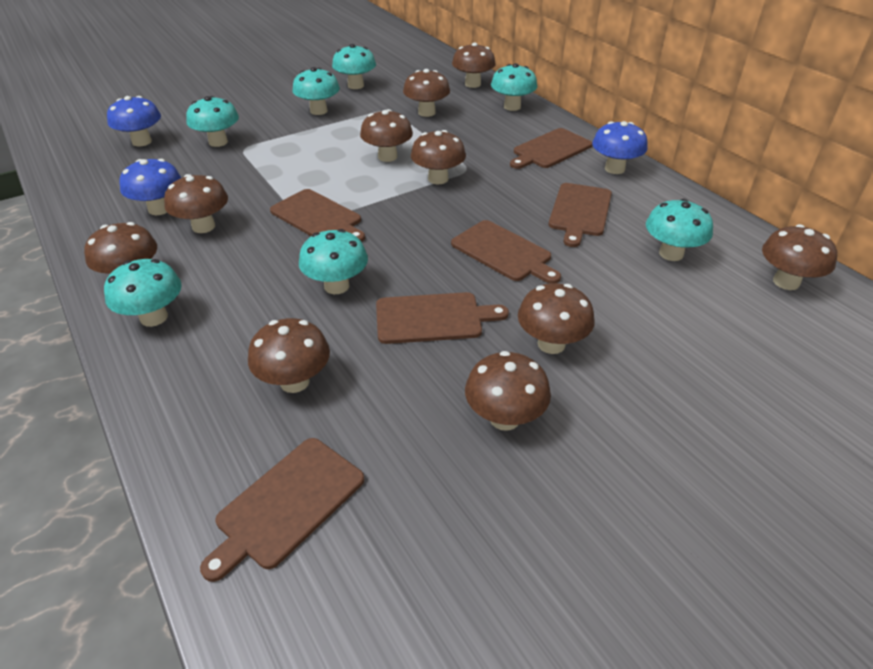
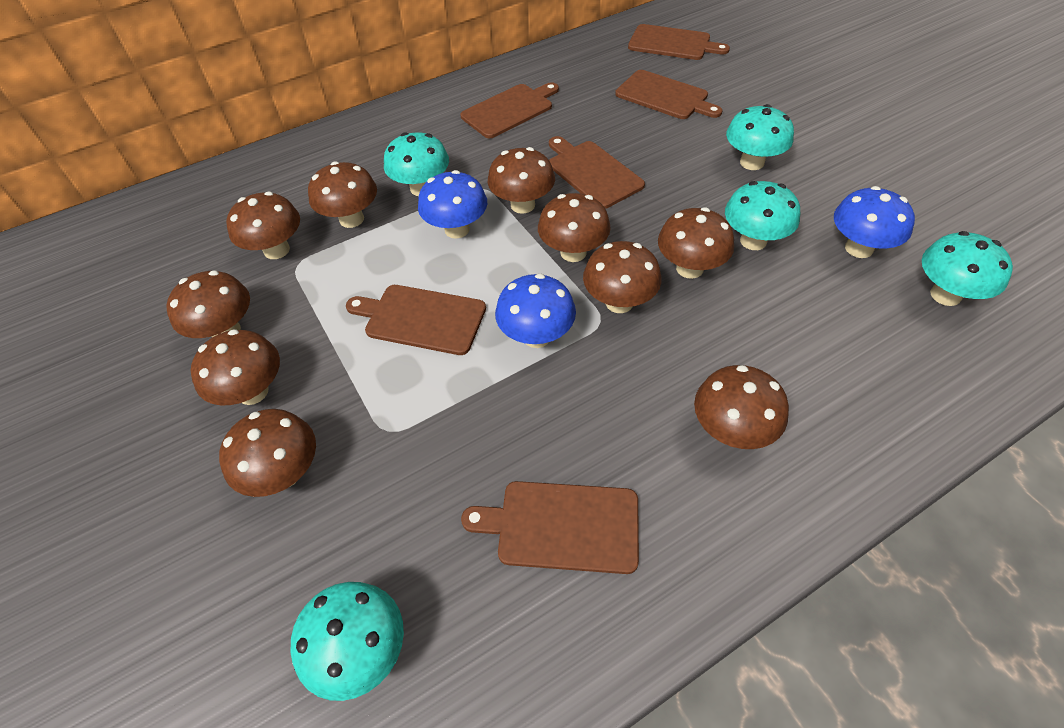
turquoise mushroom: [104,259,182,327] [186,96,239,147] [292,67,340,115] [299,229,368,294] [332,44,376,89] [491,63,537,111] [646,199,713,261] = 7 -> [290,582,404,701] [384,132,449,196] [725,181,800,250] [726,104,794,170] [922,231,1013,306] = 5

